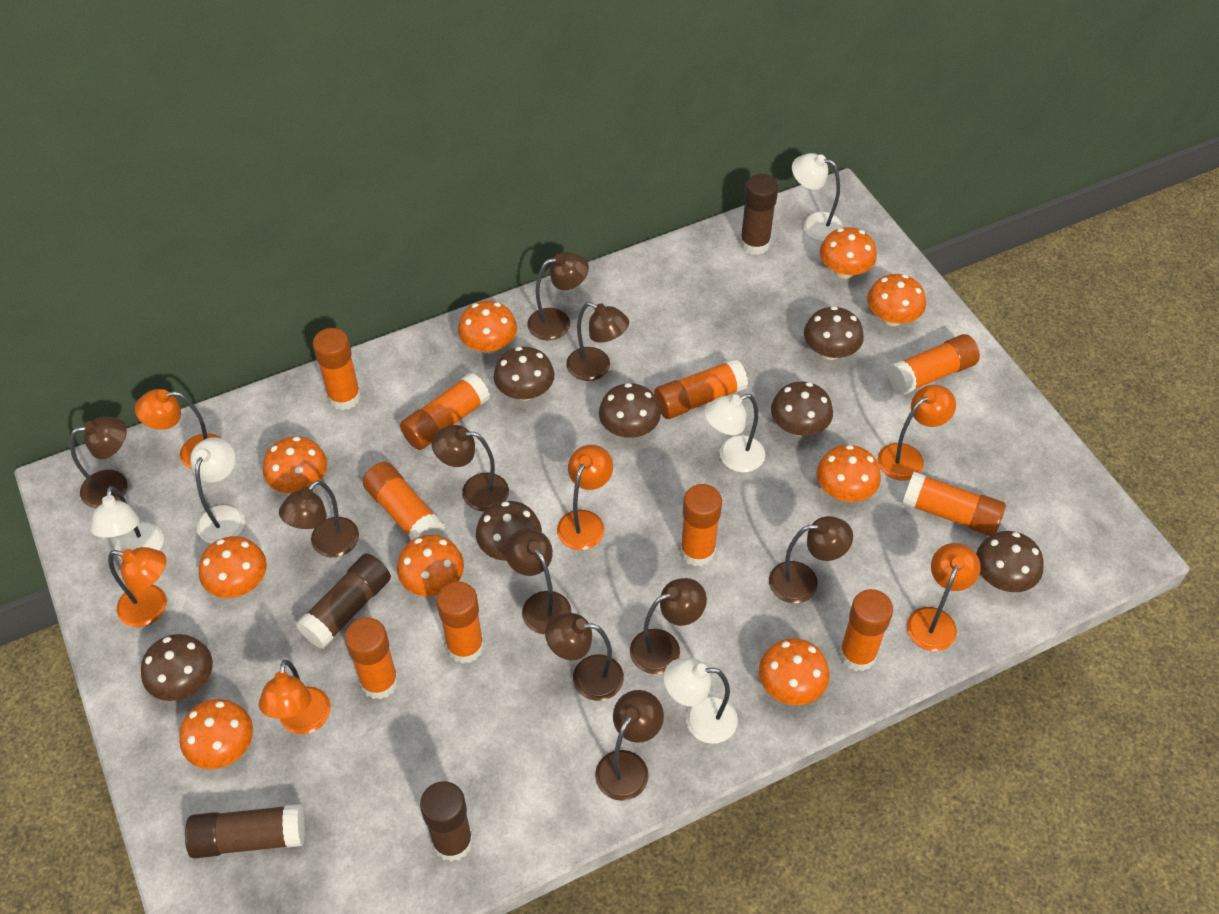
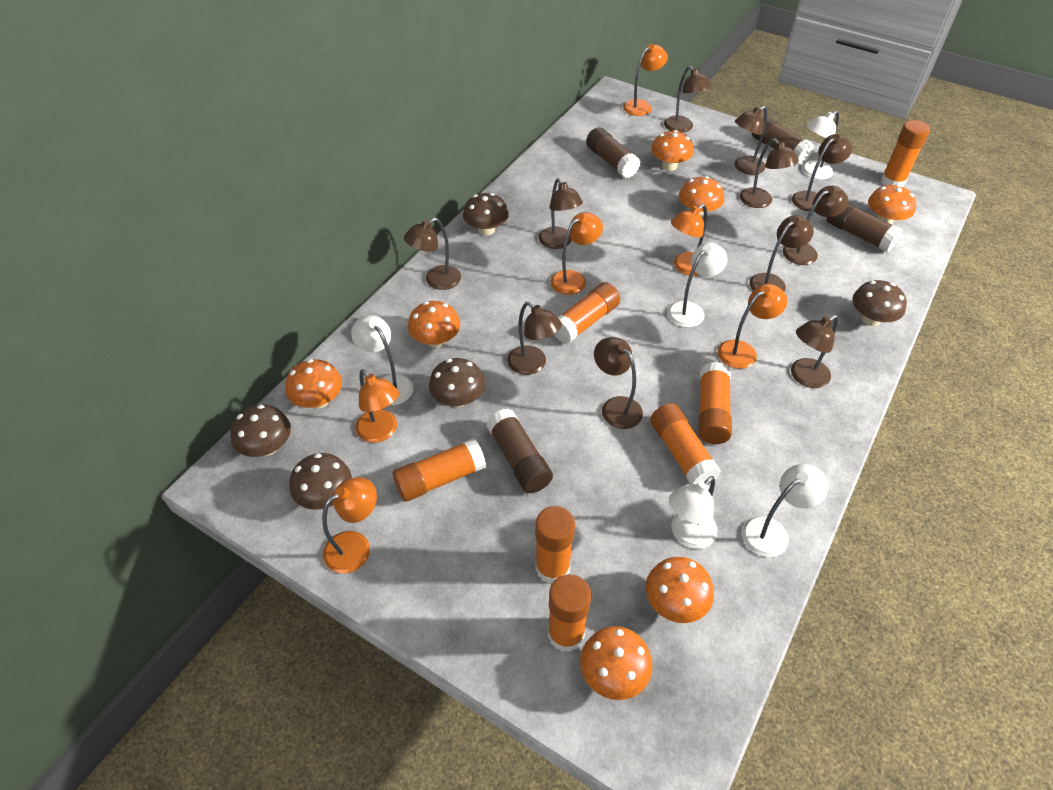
brown lamp: [70,417,127,508] [279,480,359,557] [431,425,509,512] [505,528,572,634] [527,252,589,341] [545,613,624,701] [566,302,629,381] [595,690,664,801] [630,578,707,674] [769,516,853,603] = 10 -> [404,218,461,290] [507,302,562,375] [539,178,583,249] [594,337,643,429] [664,66,711,133] [734,106,767,175] [740,138,799,208] [749,215,814,292] [783,186,849,265] [791,315,838,388] [792,134,852,211] = 11
brown mushroom: [141,634,213,701] [476,501,542,561] [494,347,555,401] [599,383,661,438] [771,382,833,436] [804,306,864,360] [976,531,1043,592] = 7 -> [230,405,291,457] [290,453,352,510] [429,358,485,407] [463,193,509,236] [852,280,907,326] = 5
orange glue stick: [313,328,361,410] [345,617,399,700] [363,462,445,541] [400,373,490,450] [437,581,484,664] [654,358,748,419] [680,484,722,566] [839,589,893,671] [887,334,980,395] [902,472,1006,536] = 10 -> [393,438,486,502] [535,506,575,584] [548,574,591,652] [554,282,620,344] [650,403,721,485] [698,362,732,444] [881,120,930,187] = 7
orange mushroom: [179,699,253,769] [199,536,267,598] [263,436,327,493] [397,535,464,596] [458,301,517,354] [759,638,829,705] [816,445,881,502] [820,227,877,279] [867,274,926,326] = 9 -> [285,359,342,409] [408,301,460,348] [580,626,652,700] [646,557,714,623] [651,130,694,171] [679,176,724,218] [868,184,916,225] = 7

